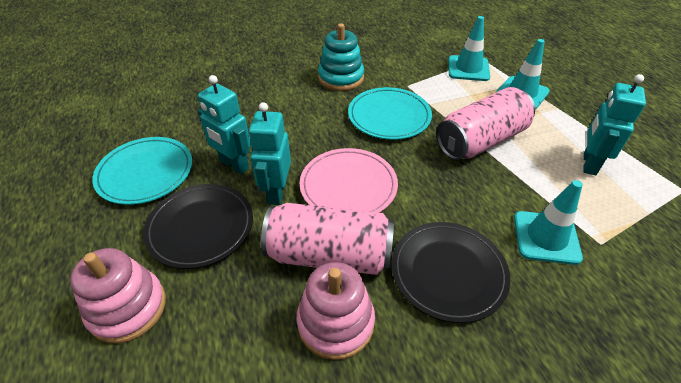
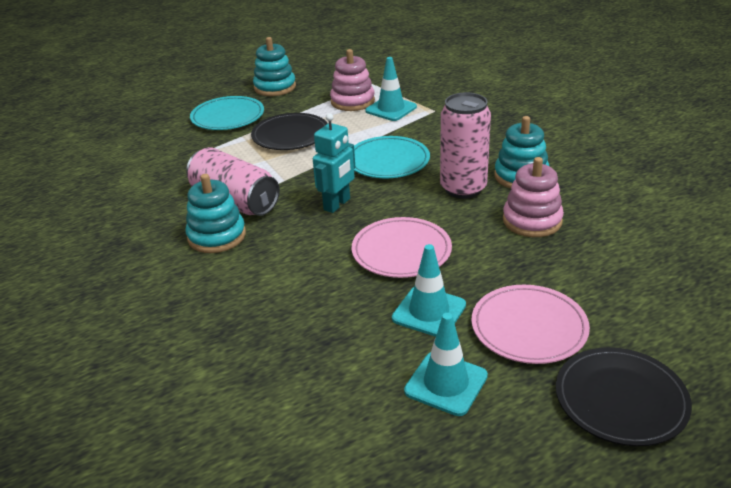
pink plate: [300,148,398,213] = 1 -> [352,217,452,278] [471,285,590,364] = 2
turquoise robot: [198,75,251,174] [249,102,291,205] [583,74,646,175] = 3 -> [313,113,355,213] = 1
turquoise stacking toy: [318,23,364,91] = 1 -> [185,174,246,253] [253,37,296,96] [494,116,549,188] = 3

